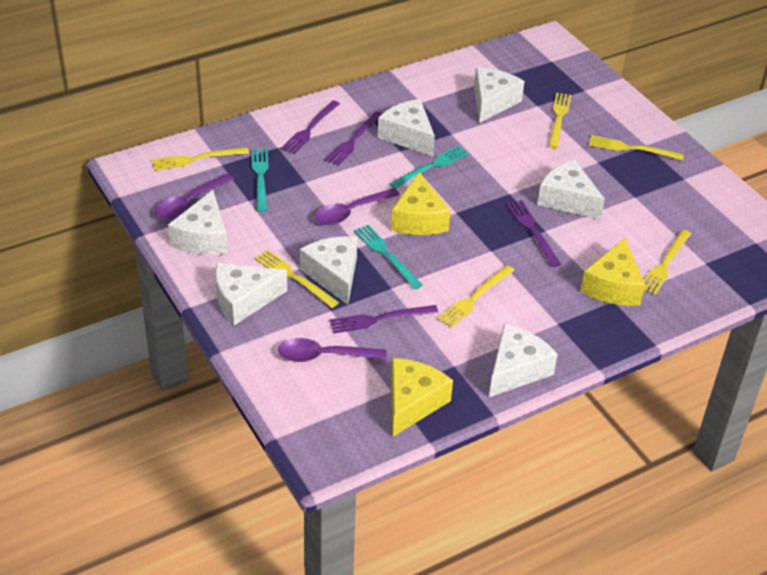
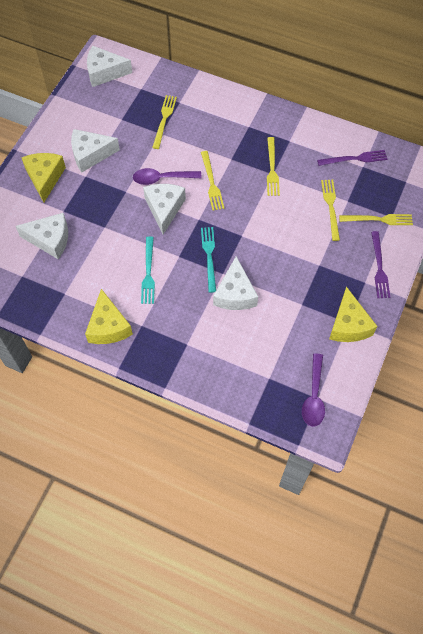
purple fork: [281,100,340,154] [325,111,383,166] [330,305,438,333] [507,200,561,267] = 4 -> [317,150,387,166] [371,231,390,298] = 2
purple spoon: [155,173,234,220] [278,338,387,362] [314,188,400,225] = 3 -> [133,168,202,185] [302,353,325,427] = 2
turquoise fork: [252,149,268,212] [354,225,423,289] [390,145,469,189] = 3 -> [141,237,155,304] [201,227,216,293] = 2
white cheese: [168,190,228,255] [215,263,287,325] [300,236,357,305] [378,99,435,156] [474,68,525,123] [489,324,558,397] [537,160,605,220] = 7 -> [16,213,68,259] [71,129,120,173] [87,46,132,87] [143,184,186,234] [213,256,258,310] = 5
yellow fork: [152,147,249,171] [255,249,339,308] [437,265,515,328] [549,93,571,148] [589,135,684,161] [644,230,691,295] = 6 -> [152,95,177,149] [201,151,224,211] [267,137,280,196] [321,180,340,241] [339,214,413,225] = 5

